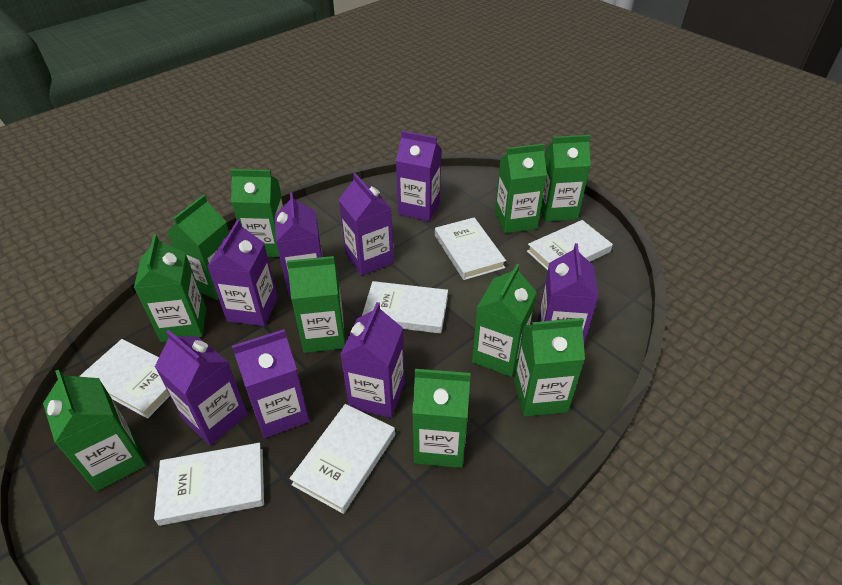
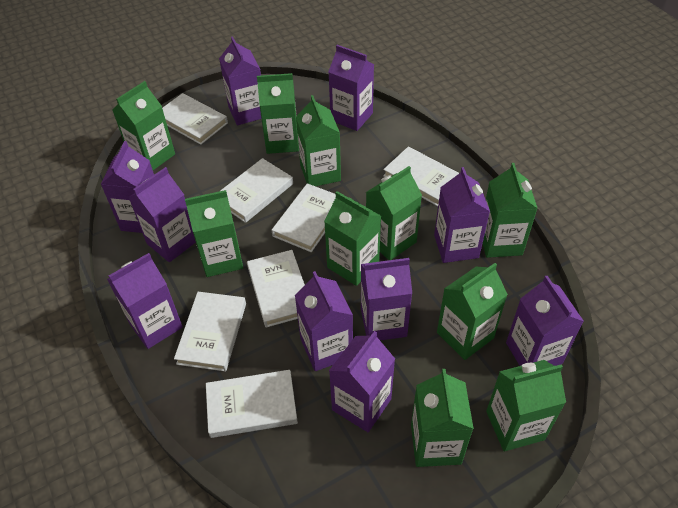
purple carton: [155,330,248,445] [207,220,278,326] [232,329,309,438] [275,192,323,296] [339,173,394,276] [340,302,405,418] [396,131,441,221] [538,243,598,343] = 8 -> [101,141,154,233] [107,253,183,349] [128,167,196,262] [219,36,261,125] [295,271,353,371] [328,45,374,131] [329,331,395,432] [361,258,412,341] [434,167,490,263] [506,276,584,366] = 10
white book: [79,339,170,419] [154,443,264,526] [289,404,395,514] [362,281,448,334] [435,217,506,280] [527,220,613,270] = 6 -> [162,93,228,145] [174,292,246,372] [206,370,298,438] [220,158,293,223] [247,250,305,328] [272,183,336,252] [383,146,459,206] = 7

